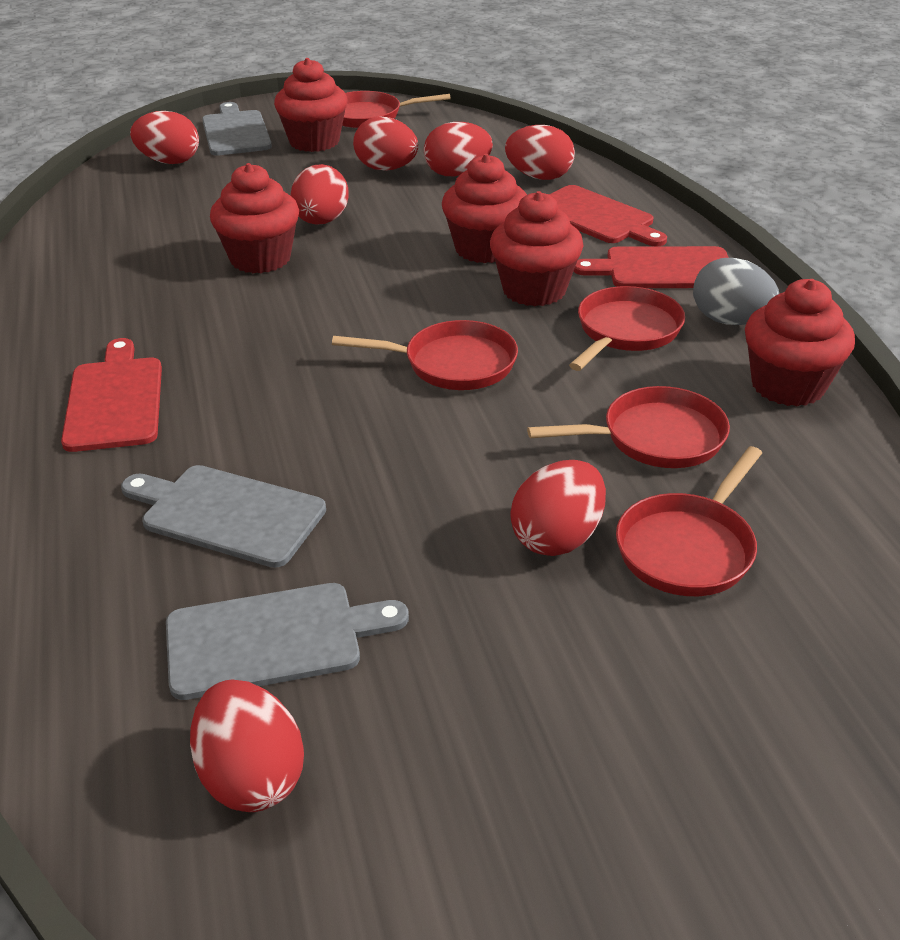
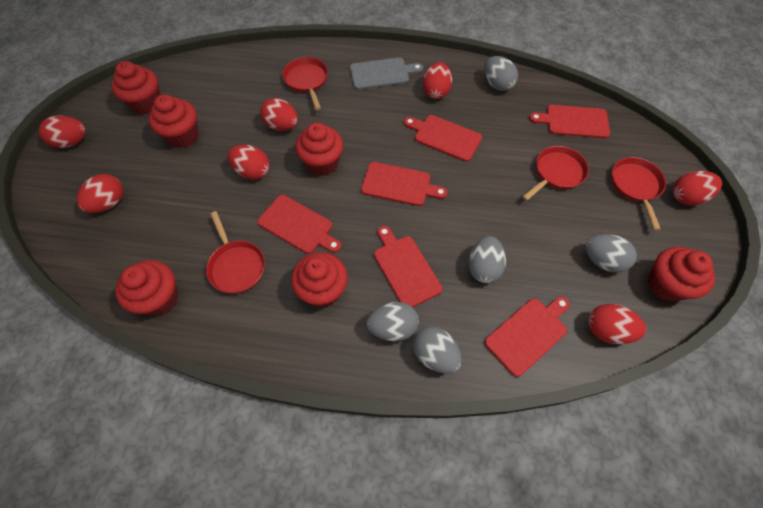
grey cutting board: [121,465,326,568] [166,583,409,700] [202,102,272,156] = 3 -> [350,57,423,90] = 1
grey egg: [693,258,779,325] = 1 -> [367,302,419,341] [413,326,462,374] [468,236,506,283] [484,56,518,91] [586,234,637,273] = 5
red cupcake: [210,163,299,273] [274,58,348,152] [442,154,527,263] [490,191,583,306] [745,279,855,407] = 5 -> [111,61,160,114] [115,260,179,316] [149,94,199,148] [291,252,348,307] [295,123,344,176] [648,247,715,302] = 6
red cutting board: [61,338,162,452] [549,185,667,246] [574,246,729,288] = 3 -> [258,195,341,254] [361,162,447,206] [374,226,443,308] [404,115,482,162] [484,296,570,377] [529,105,610,138] = 6
red pan: [332,320,518,390] [342,91,451,128] [527,386,730,468] [569,286,685,371] [616,446,762,596] = 5 -> [206,211,265,294] [282,57,328,110] [522,146,589,201] [611,157,666,230] = 4

